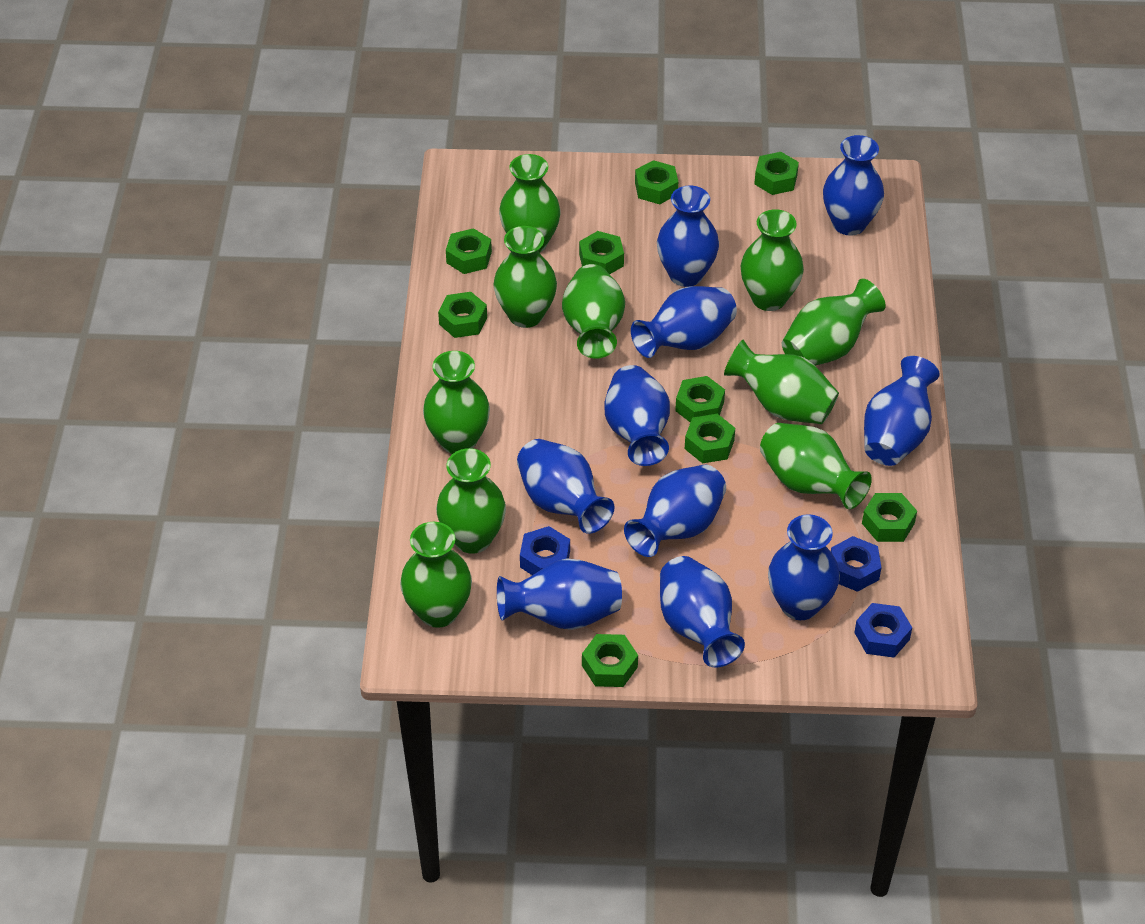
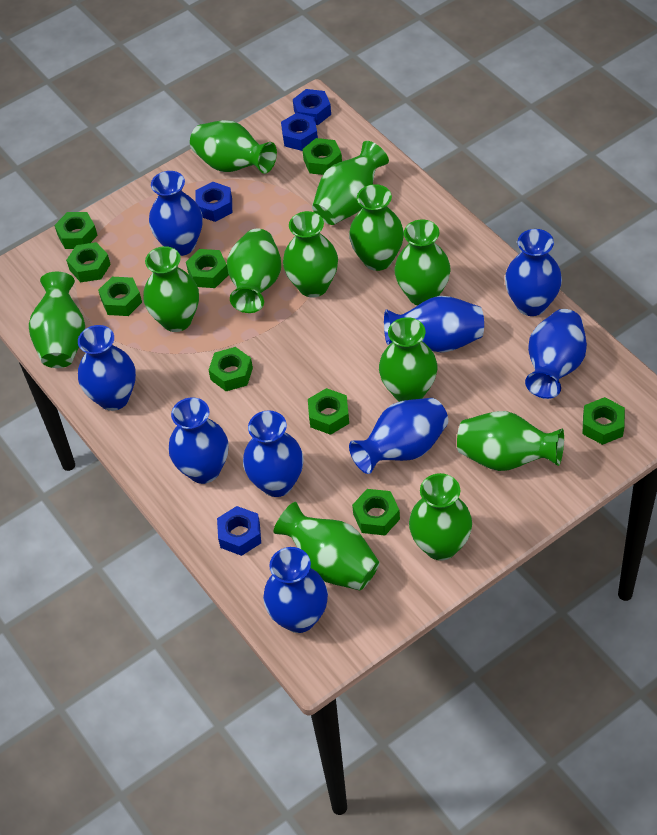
blue nut: [520,526,570,575] [831,536,881,592] [854,603,912,658] = 3 -> [195,182,232,222] [217,506,261,556] [281,113,318,151] [293,89,331,125] = 4
blue vase: [497,559,622,630] [517,439,615,534] [605,365,670,466] [624,465,726,557] [631,286,737,358] [657,186,719,287] [660,556,745,667] [768,514,840,620] [823,135,884,236] [864,356,940,466] = 10 -> [78,325,136,411] [149,171,203,256] [169,397,228,484] [243,410,304,497] [263,547,328,633] [349,398,448,474] [384,296,484,353] [505,229,562,316] [525,309,587,399] = 9
green vase: [400,522,472,628] [423,351,490,454] [436,448,506,554] [493,226,557,328] [499,154,561,253] [562,264,625,359] [724,340,839,424] [741,209,804,311] [760,423,872,509] [782,278,886,366] = 10 -> [29,272,85,368] [143,246,199,332] [190,120,277,174] [227,228,281,313] [273,502,380,591] [283,211,338,298] [312,141,389,225] [349,184,404,271] [379,317,437,402] [395,219,451,306] [409,473,472,561] [457,411,564,471] = 12

